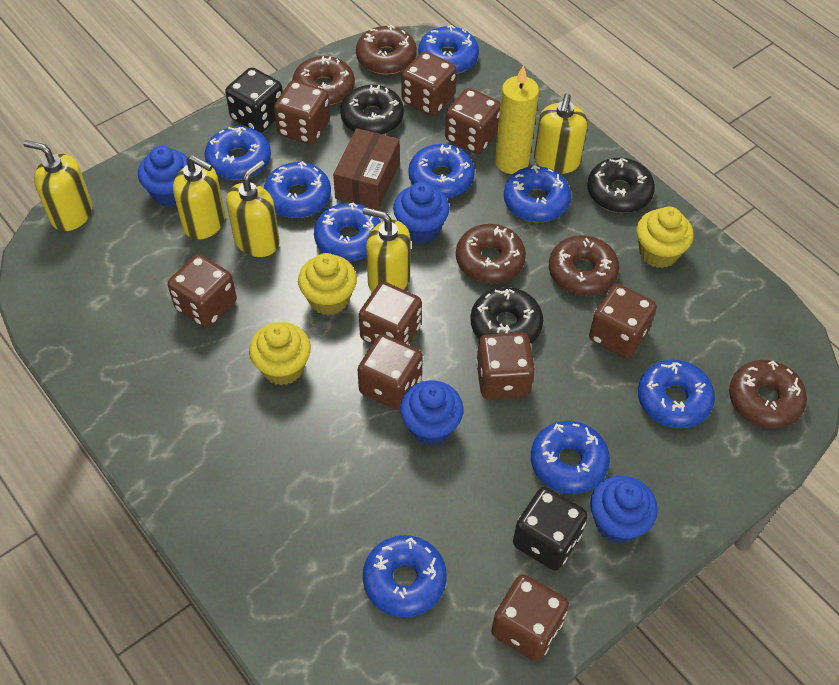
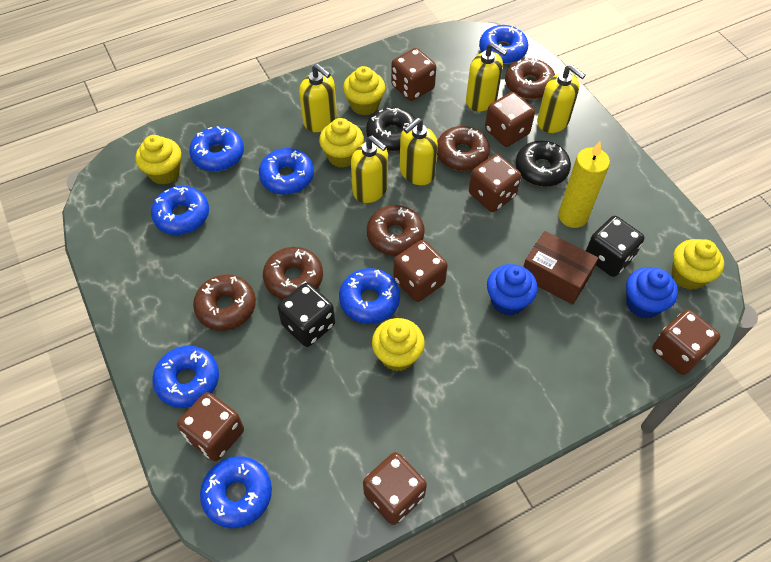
black donut: [340,85,404,135] [470,287,543,344] [587,158,655,213] = 3 -> [366,107,416,151] [516,141,571,187] = 2
blue cupcake: [138,146,188,207] [393,182,449,243] [400,380,463,445] [590,475,658,543] = 4 -> [487,264,538,316] [626,267,678,319] = 2
blue donut: [204,126,271,180] [264,161,331,218] [314,202,381,261] [363,535,447,617] [408,144,475,198] [418,25,479,74] [504,165,571,222] [531,421,610,494] [638,360,715,428] = 9 -> [151,186,209,235] [153,346,219,408] [189,126,244,172] [200,456,272,528] [259,148,314,195] [339,268,400,324] [479,25,528,64] = 7
brown dice: [168,254,237,328] [274,80,330,145] [358,334,423,410] [359,282,422,344] [402,51,457,116] [445,88,501,154] [476,332,535,399] [491,574,569,661] [589,284,657,358] = 9 -> [177,392,244,461] [363,452,427,525] [391,48,436,101] [393,240,448,302] [469,154,521,212] [485,92,535,147] [652,309,721,375] = 7
yellow cupcake: [249,322,311,385] [298,253,357,315] [636,207,694,268] = 3 -> [135,135,181,185] [319,118,364,168] [343,66,385,116] [372,318,425,371] [672,239,724,290] = 5

